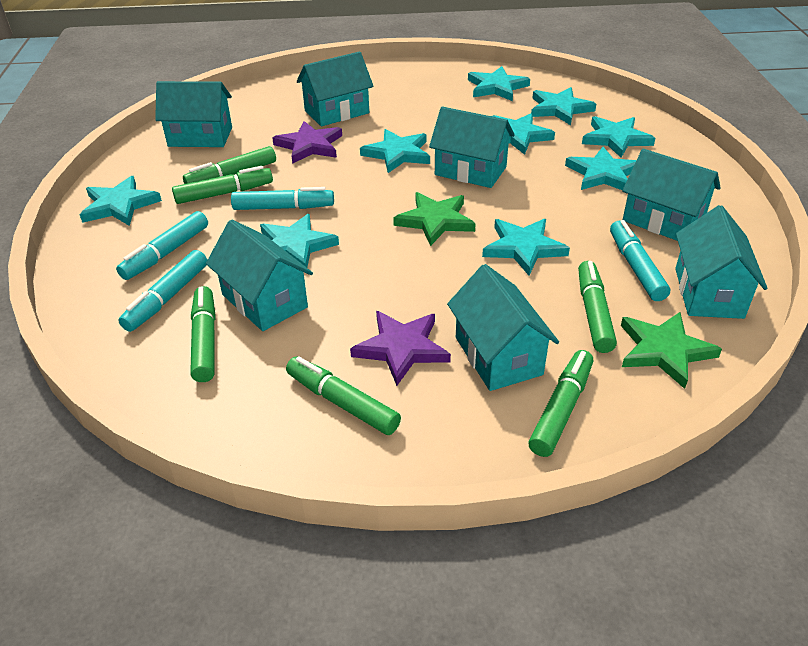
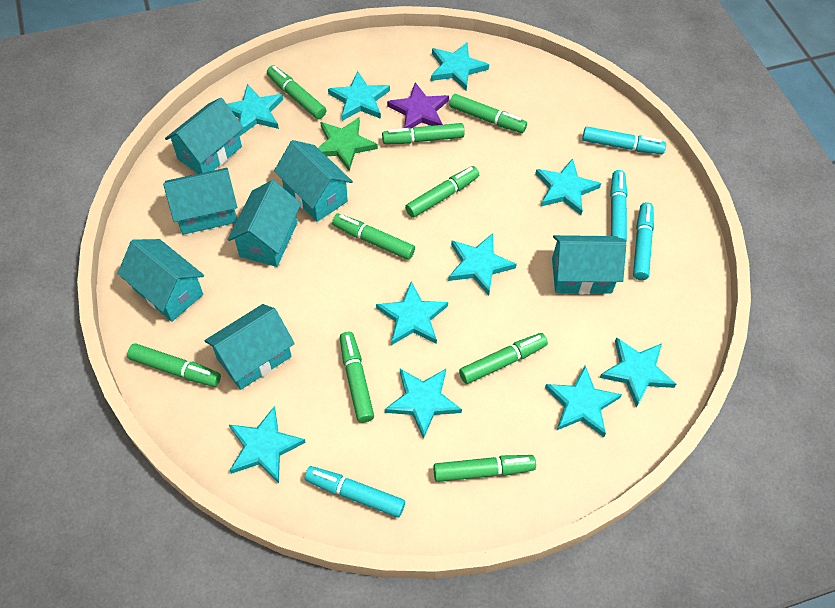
green marker: [172,166,273,204] [183,146,276,184] [190,286,216,382] [286,356,401,435] [528,350,593,457] [578,261,617,353] = 6 -> [127,343,221,387] [267,65,326,119] [332,214,415,260] [340,332,374,423] [382,123,465,144] [405,166,479,218] [433,455,536,482] [449,94,527,133] [459,333,548,384] = 9
green star: [393,192,476,246] [621,312,722,389] = 2 -> [318,117,378,171] = 1
purple star: [272,121,342,164] [350,311,451,386] = 2 -> [387,82,449,129] = 1
turquoise star: [80,176,162,226] [260,214,339,267] [360,129,430,173] [468,66,530,101] [482,219,570,275] [492,113,555,155] [531,87,596,125] [565,147,636,190] [582,116,655,158] = 9 -> [227,84,283,136] [229,406,306,483] [328,71,390,121] [376,281,448,345] [385,369,462,439] [431,42,489,91] [448,233,517,295] [535,158,601,215] [545,365,622,437] [599,337,676,407] = 10

